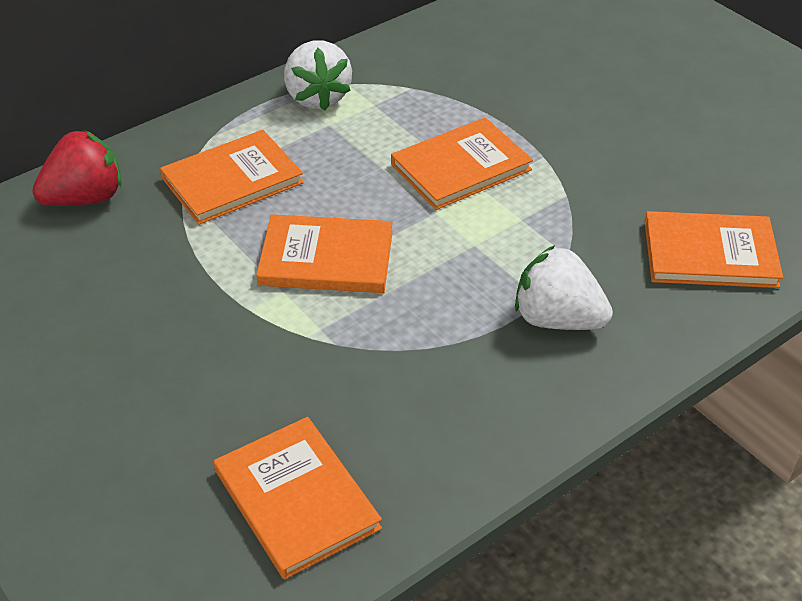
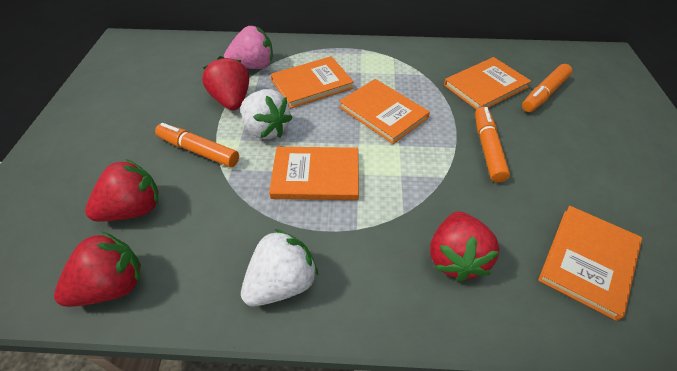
orange marker: none = 0 -> [155,123,239,167] [475,107,510,183] [522,64,572,112] = 3
pink strawberry: none = 0 -> [224,26,273,69] = 1
red strawberry: [32,130,122,206] = 1 -> [54,231,141,307] [85,159,159,222] [202,56,249,110] [430,212,499,282] = 4

